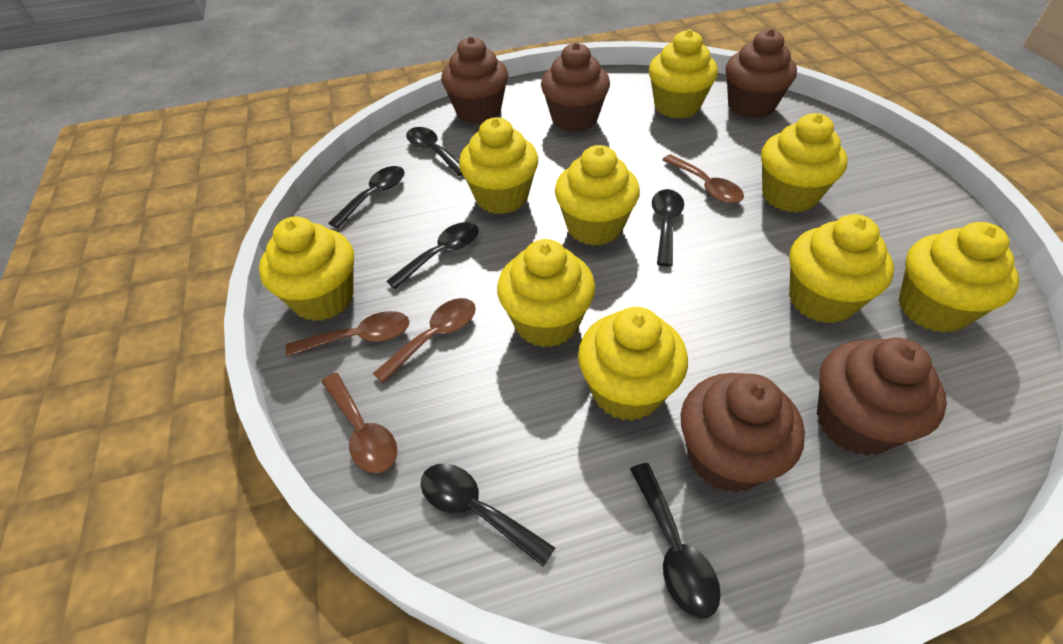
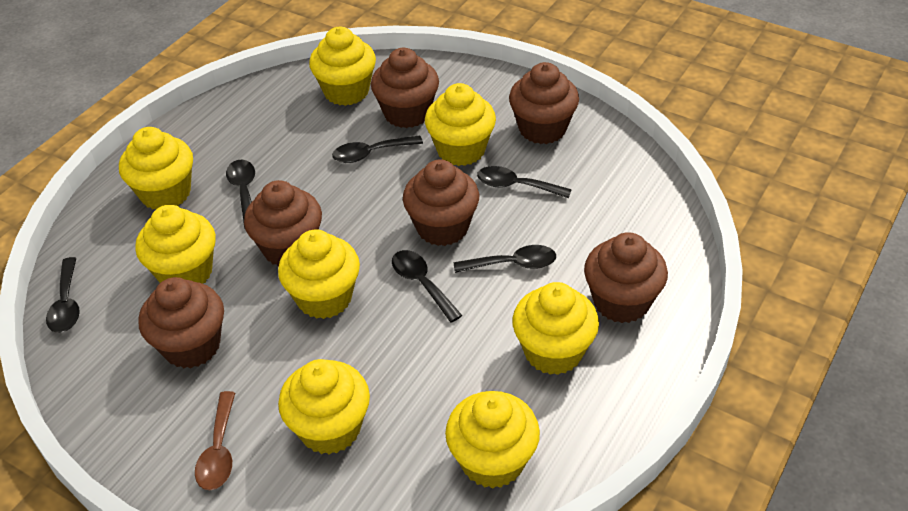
brown cupcake: [441,36,508,124] [541,42,610,132] [681,373,805,493] [726,29,797,119] [817,337,947,456] = 5 -> [138,277,224,369] [244,180,322,267] [371,48,439,128] [403,159,479,246] [509,62,579,144] [584,232,668,323] = 6
brown spoon: [285,311,409,357] [321,373,398,473] [373,298,476,383] [662,155,744,204] = 4 -> [195,391,235,490] = 1
yellow cupcake: [259,217,354,321] [459,117,538,214] [497,239,595,348] [555,145,640,246] [578,307,688,421] [649,29,718,119] [761,113,847,213] [789,214,894,324] [899,222,1020,333] = 9 -> [119,127,193,210] [135,205,216,284] [278,230,360,319] [278,359,370,454] [309,27,376,106] [425,83,496,166] [445,391,540,489] [512,282,599,375] = 8

